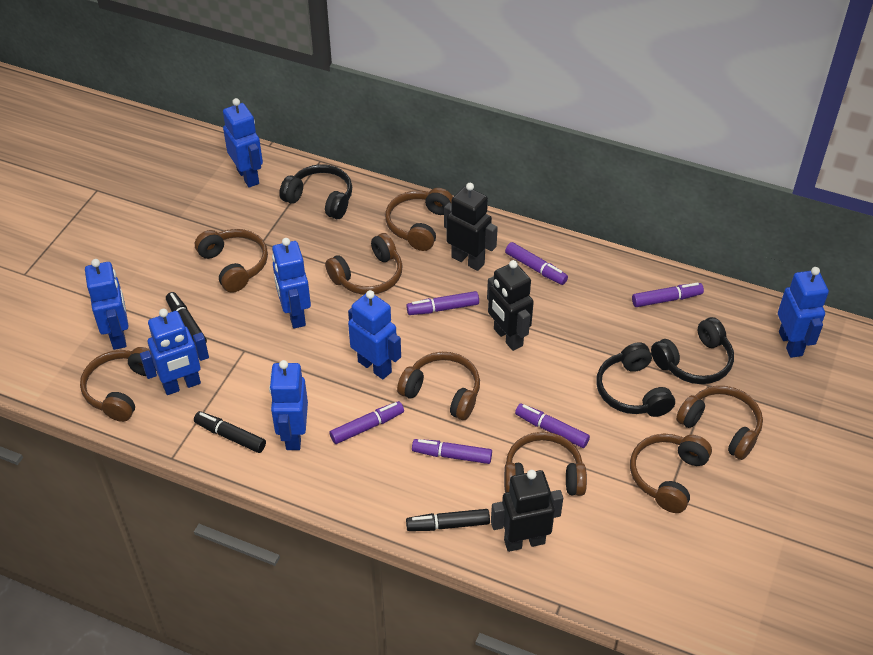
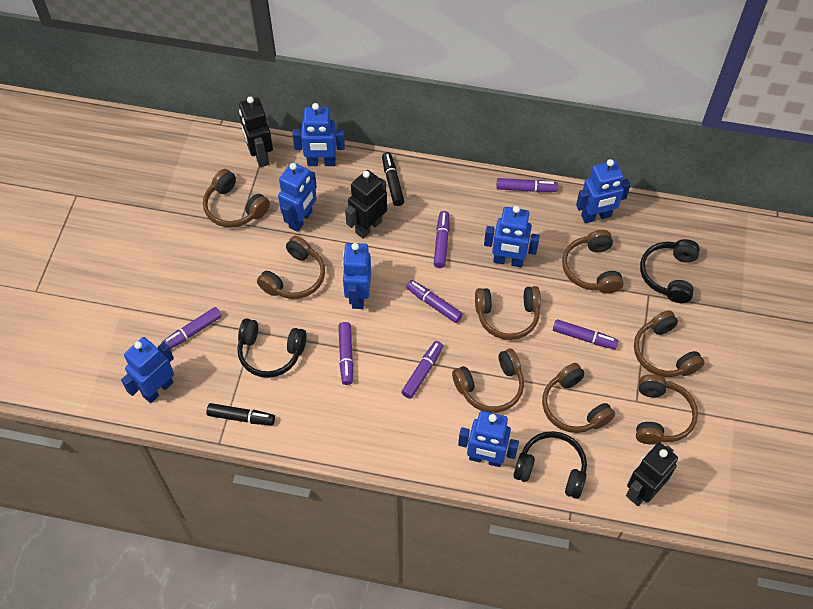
black marker: [166,292,207,343] [194,411,266,453] [406,509,490,531] = 3 -> [206,403,275,426] [382,152,404,206] = 2
purple marker: [330,401,404,444] [406,291,479,315] [412,439,492,464] [505,242,568,285] [515,403,590,448] [632,282,704,307] = 6 -> [161,307,222,349] [338,322,354,385] [401,341,443,399] [406,280,463,323] [434,211,449,268] [496,178,558,192] [553,319,618,349] = 7

